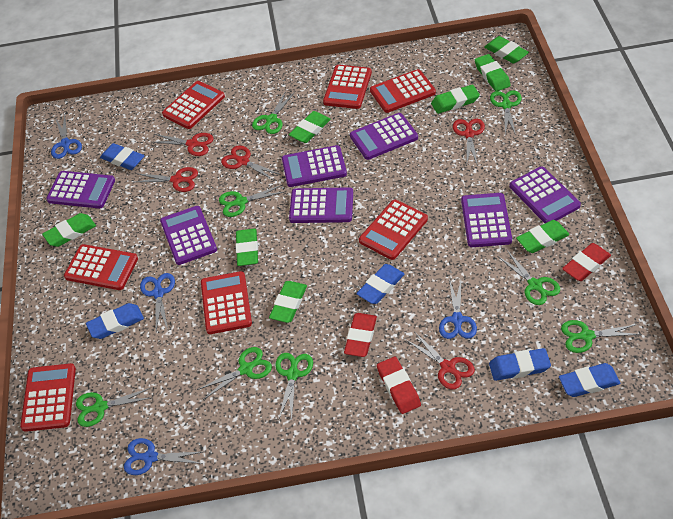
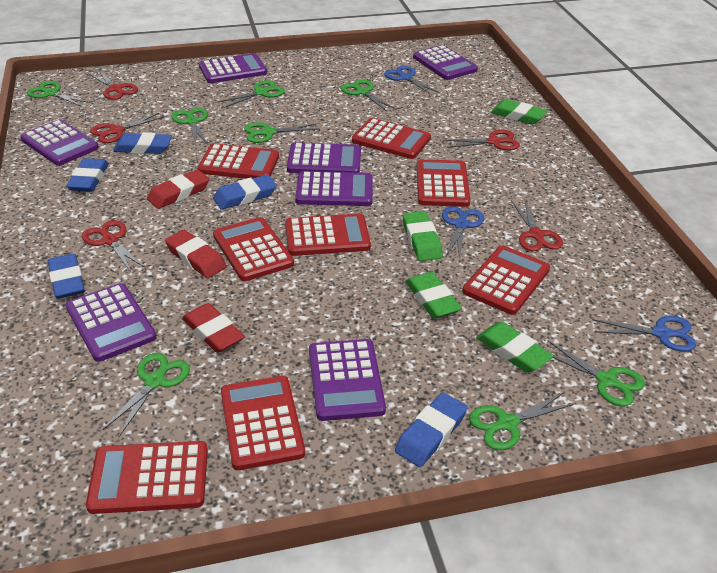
blue scissors: [51,115,82,159] [124,438,203,475] [140,273,175,331] [439,279,477,339] = 4 -> [384,65,440,95] [442,206,484,259] [592,316,696,352] = 3
green eraser: [42,213,96,247] [235,229,258,266] [269,281,307,323] [289,111,331,143] [431,85,480,114] [475,54,511,91] [484,36,529,64] [516,220,569,253] = 8 -> [403,211,443,261] [405,272,462,318] [476,322,554,372] [491,99,547,124] = 4
red calculator: [20,363,76,432] [64,244,138,290] [162,81,225,129] [201,271,252,334] [323,65,372,109] [359,200,428,260] [370,69,436,113] = 7 -> [86,441,208,514] [197,143,279,179] [213,217,294,281] [221,376,305,470] [285,213,371,256] [352,118,431,159] [417,159,470,207] [462,245,550,315] = 8

